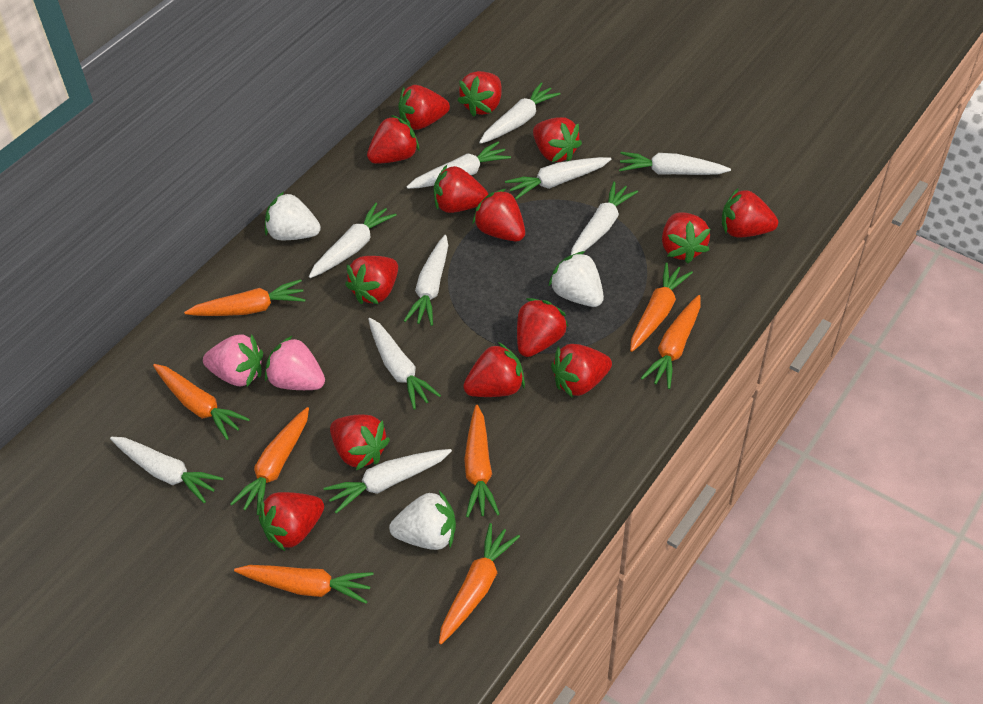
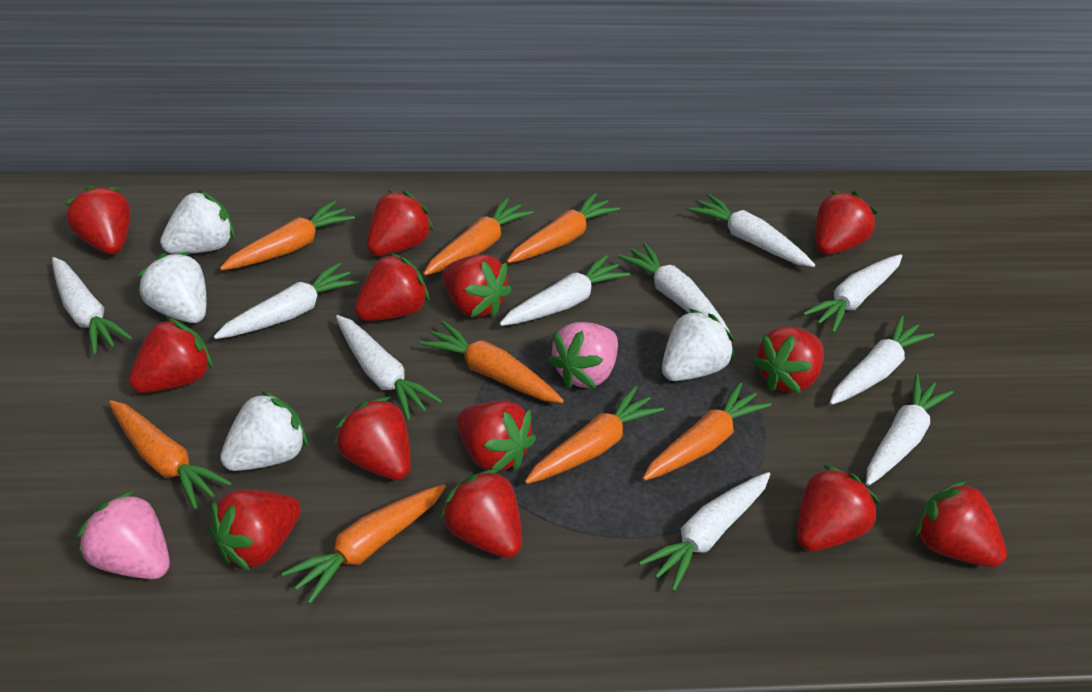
red strawberry: [259,492,324,551] [330,415,390,470] [345,256,398,304] [367,115,419,164] [398,85,450,130] [434,165,488,213] [457,71,502,117] [463,342,525,397] [472,189,525,241] [517,298,568,357] [533,117,582,162] [551,344,612,398] [662,213,710,263] [722,189,778,238] = 14 -> [64,185,130,254] [129,317,213,393] [209,490,301,571] [334,397,411,480] [354,252,429,321] [367,190,434,256] [440,468,522,558] [442,255,512,317] [457,400,536,472] [752,327,824,394] [797,465,880,551] [815,191,878,255] [915,480,1007,567] = 13
white strawberry: [265,192,321,240] [389,490,456,550] [549,251,604,307] = 3 -> [137,252,207,323] [160,190,234,254] [220,390,308,471] [662,309,734,381] = 4

